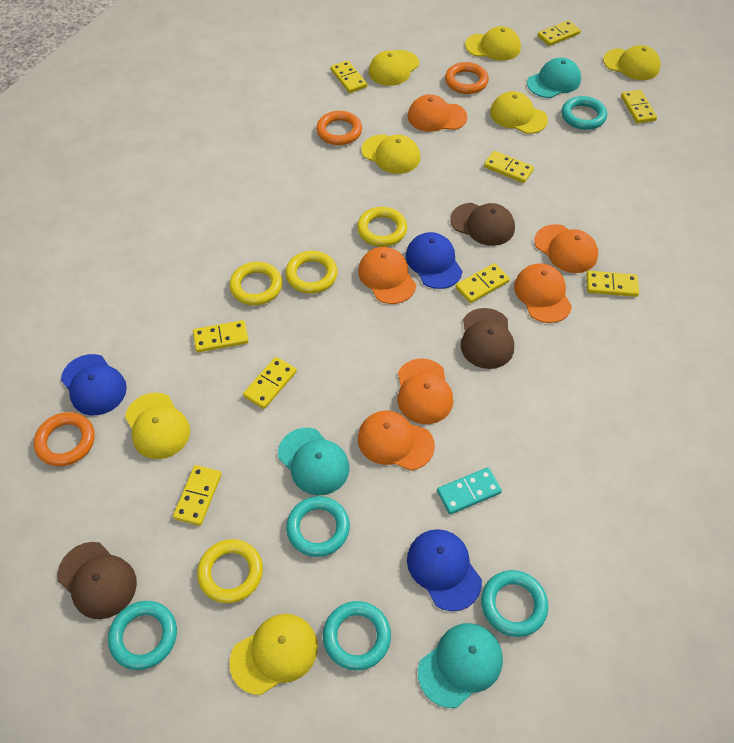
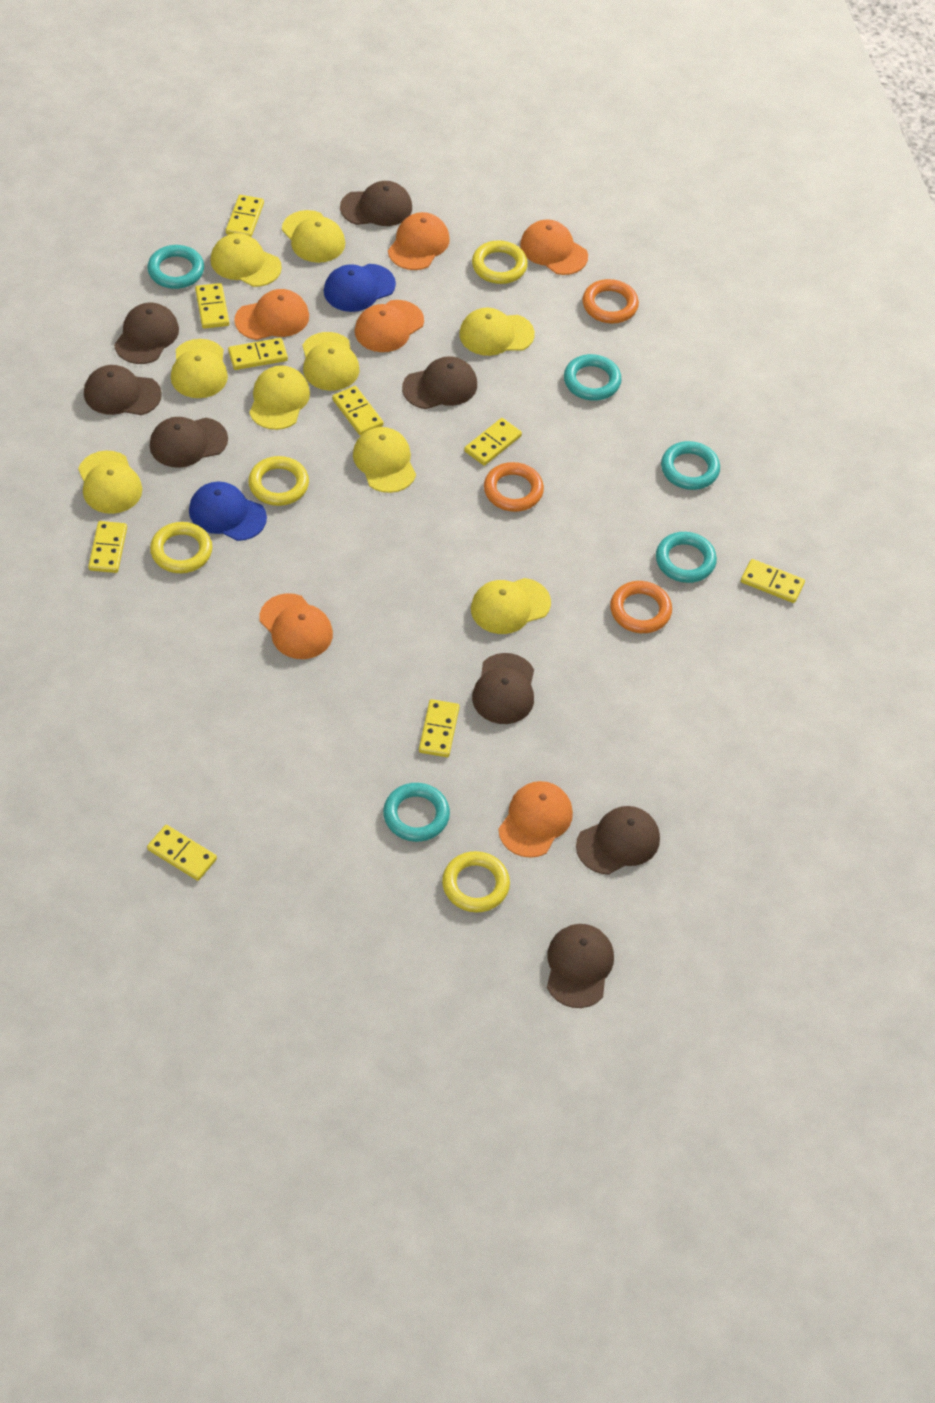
blue cap: [61,354,127,415] [406,232,462,289] [407,529,482,611] = 3 -> [189,482,267,541] [324,264,396,312] = 2
brown cap: [57,542,137,619] [450,203,515,246] [461,308,514,369] = 3 -> [84,365,162,415] [114,303,179,364] [150,417,228,468] [340,181,412,226] [402,356,477,409] [472,653,534,724] [547,924,614,1008] [576,806,660,875] = 8
turquoise cap: [278,428,350,495] [418,623,503,708] [527,58,581,98] = 3 -> none = 0
turquoise domino: [437,467,502,515] = 1 -> none = 0
yellow cap: [125,393,190,459] [229,614,318,695] [361,134,420,174] [369,50,419,86] [465,26,521,61] [490,91,548,134] [603,45,661,80] = 7 -> [78,450,142,514] [171,339,228,398] [210,233,282,287] [249,365,310,430] [282,210,345,263] [302,332,359,391] [353,427,416,493] [459,308,535,356] [471,578,551,634] = 9

